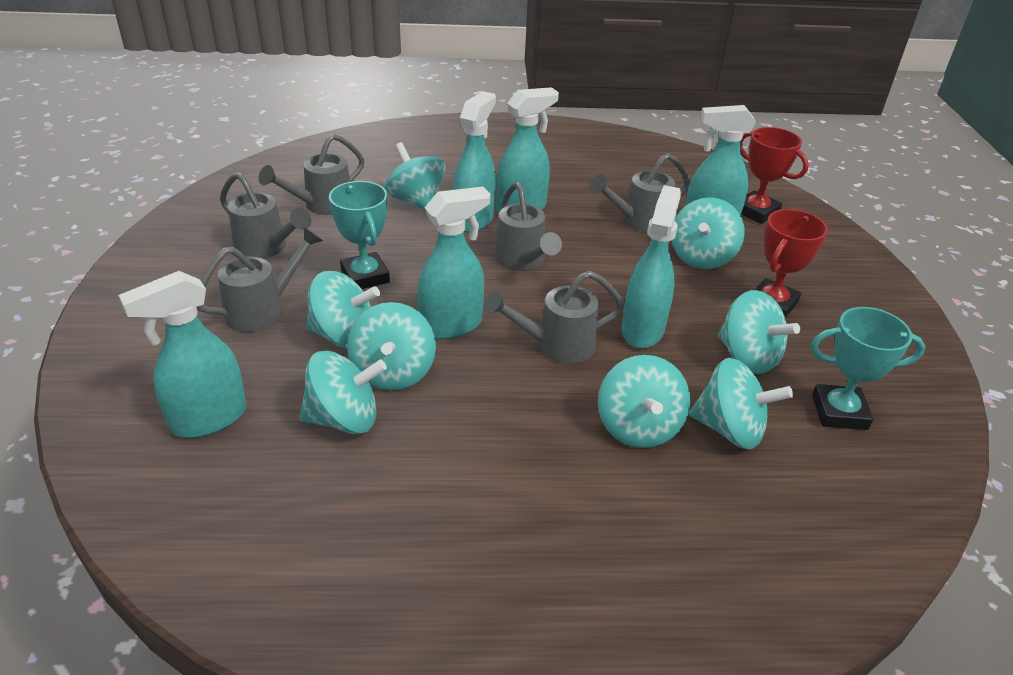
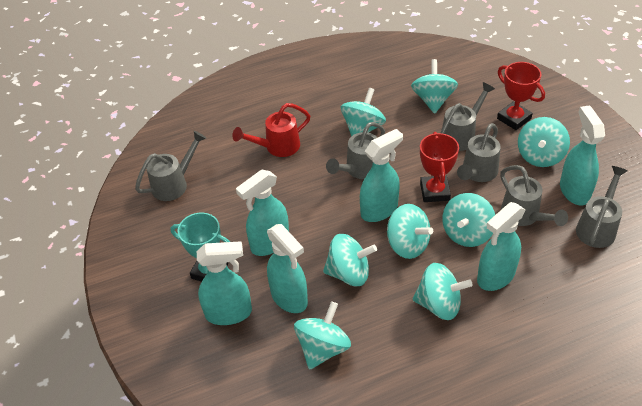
red watering can: none = 0 -> [232,103,310,157] = 1
turquoise trophy: [329,181,390,289] [811,307,925,430] = 2 -> [171,213,230,282] = 1

